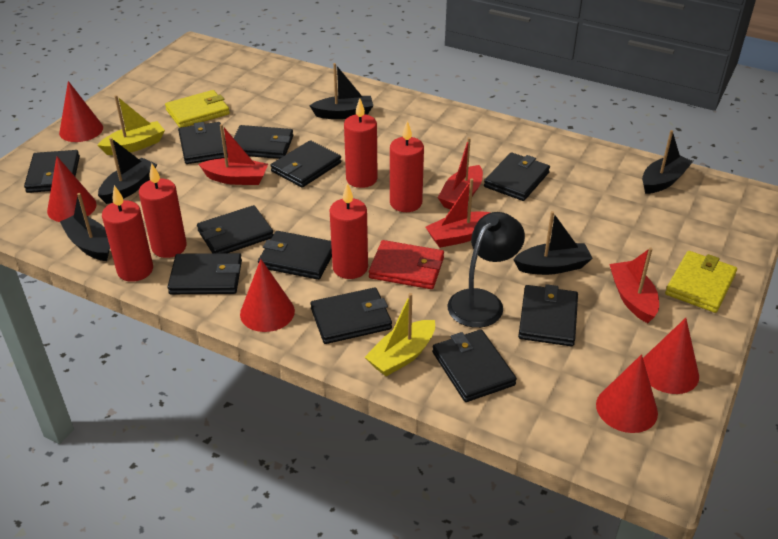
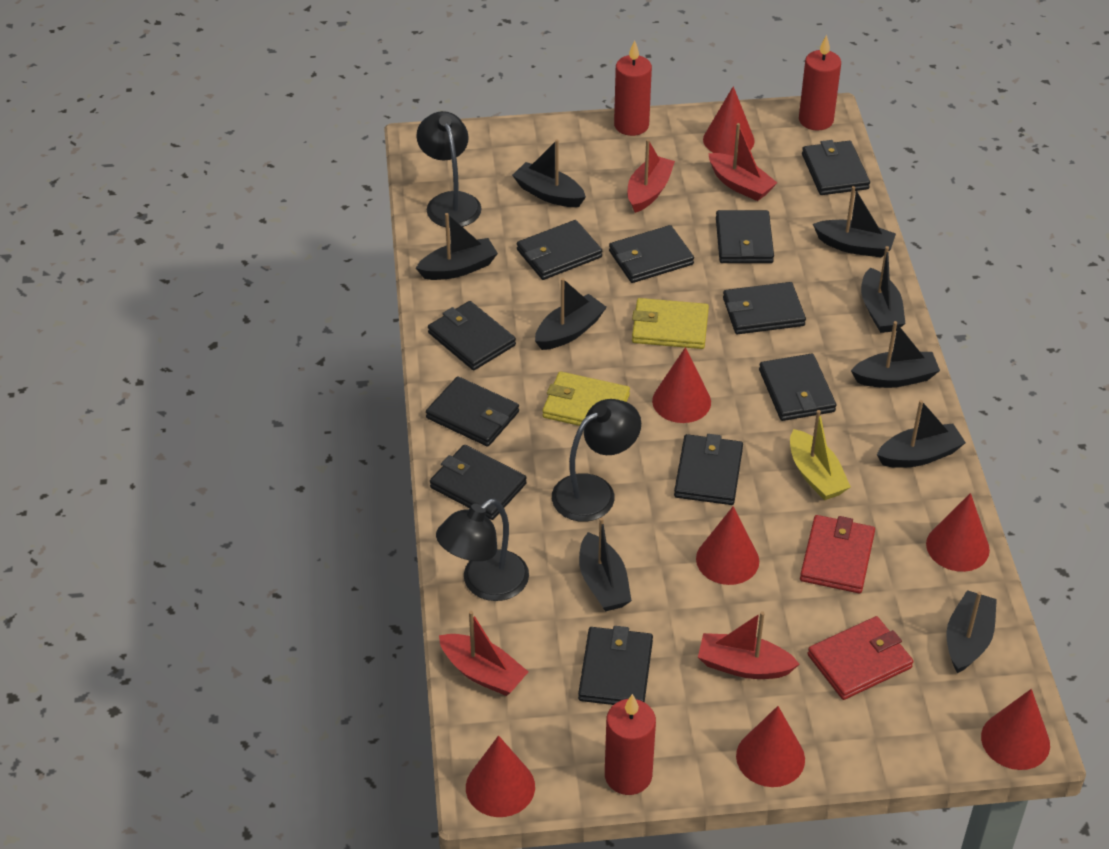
black boat: [60,193,110,261] [98,138,157,204] [309,63,373,119] [513,211,593,275] [642,130,693,194] = 5 -> [416,213,498,280] [512,139,586,207] [535,278,607,350] [579,517,632,611] [813,186,896,258] [851,321,940,388] [861,246,906,333] [877,400,966,468] [946,590,997,673] = 9
black lamp: [448,212,525,328] = 1 -> [417,111,481,228] [436,499,529,601] [552,399,641,522] = 3
red candle: [102,185,153,282] [139,163,187,258] [330,183,368,279] [344,98,378,188] [390,121,424,212] = 5 -> [605,694,656,795] [614,40,652,136] [799,35,841,131] = 3
red cone: [47,157,97,222] [59,81,103,142] [240,259,295,332] [596,354,658,433] [643,318,699,394] = 5 -> [466,735,535,817] [652,347,711,423] [696,506,759,585] [703,86,755,156] [736,706,805,787] [926,493,990,572] [981,689,1050,770] = 7
red wallet: [369,240,444,289] = 1 -> [800,515,875,593] [807,616,913,700] = 2
yellow boat: [98,95,165,155] [365,293,435,376] = 2 -> [790,410,851,500] = 1

